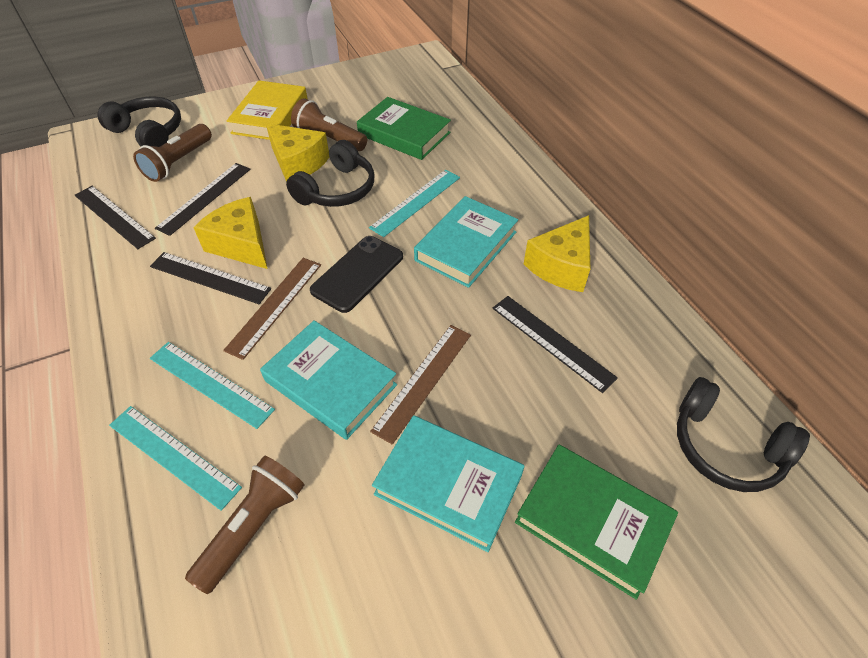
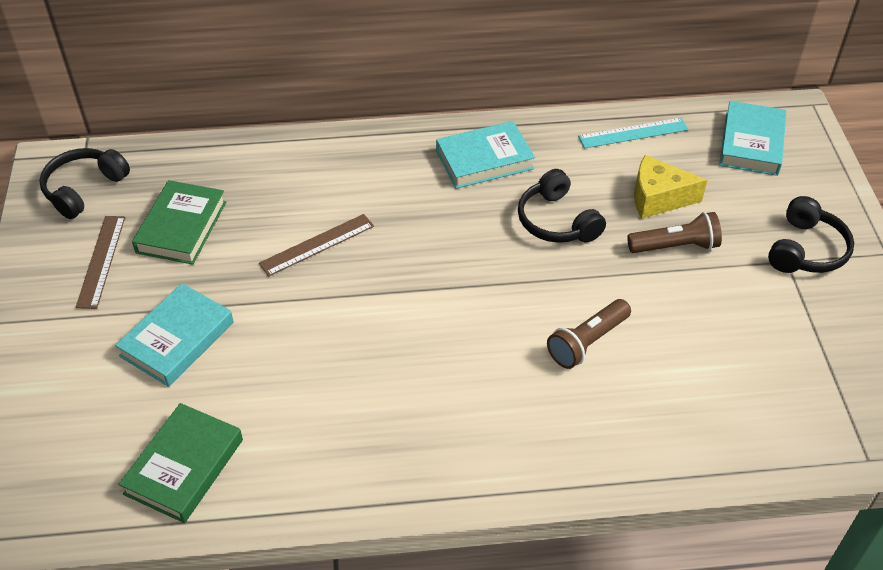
black phone: [310,236,403,313] = 1 -> none = 0
black ruler: [75,186,156,249] [150,252,271,304] [155,163,250,236] [493,296,618,393] = 4 -> none = 0
brown flashlight: [133,124,212,182] [185,456,305,594] [291,98,367,151] = 3 -> [547,299,631,369] [627,212,722,253] = 2
turquoise ruler: [109,406,242,511] [150,342,275,429] [369,170,460,237] = 3 -> [578,118,688,148] = 1
yellow book: [227,80,307,140] = 1 -> none = 0
yellow cheese: [193,197,268,269] [266,123,329,182] [524,215,590,292] = 3 -> [634,155,707,219] = 1

